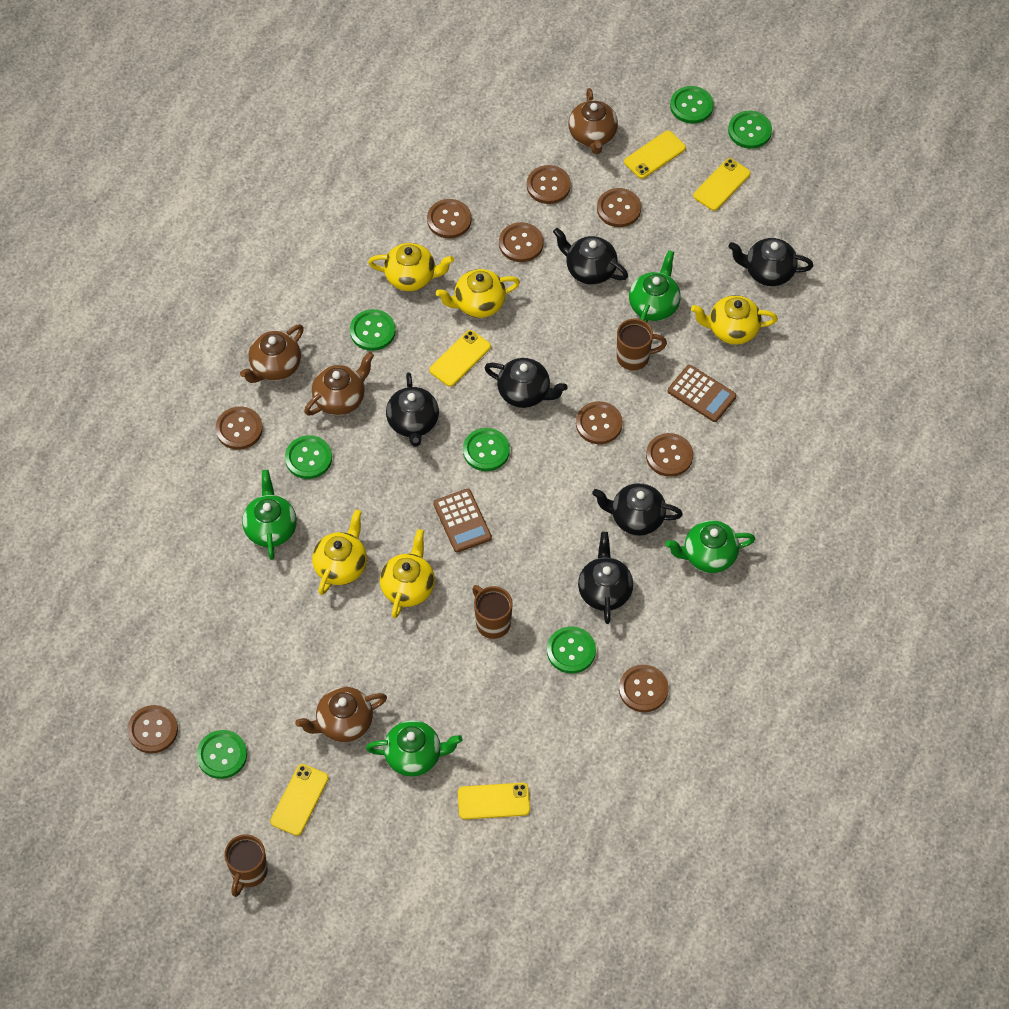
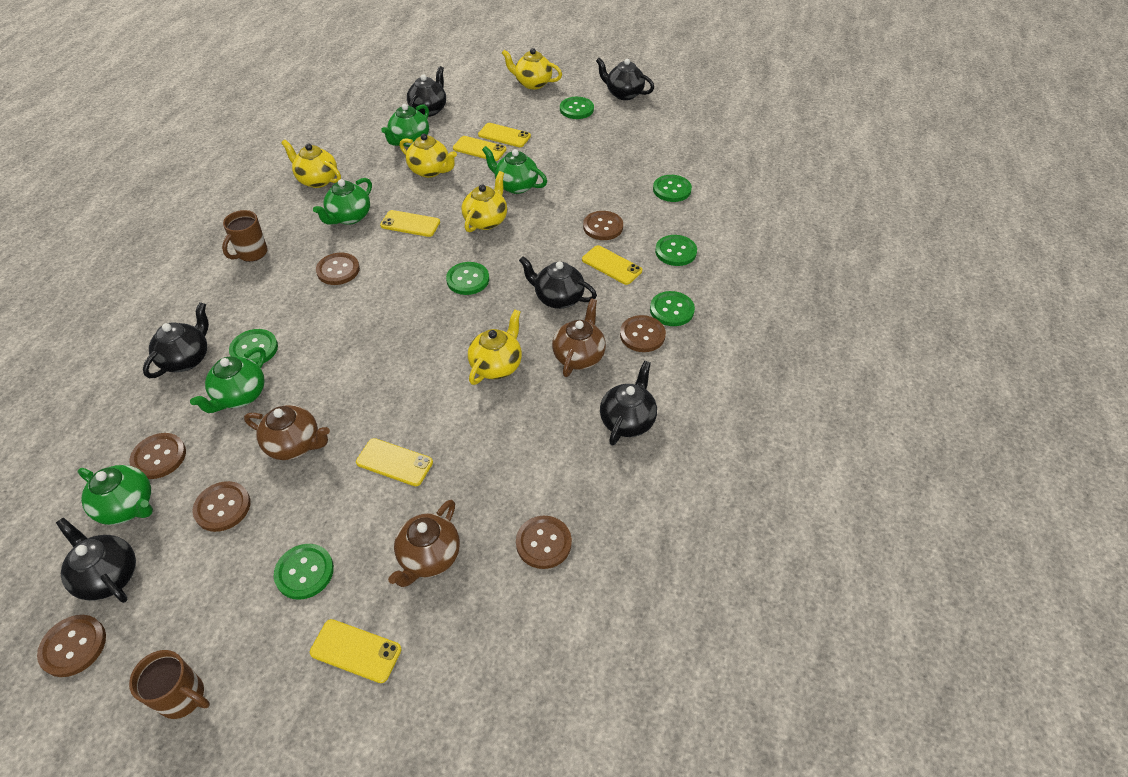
brown button: [127,705,178,754] [216,407,263,450] [427,199,472,238] [499,222,544,262] [527,165,571,204] [576,401,623,444] [597,188,641,227] [619,665,669,712] [646,433,693,477] = 9 -> [37,615,106,677] [130,433,186,479] [193,481,250,532] [316,253,360,285] [516,516,572,569] [583,211,623,240] [620,315,666,352] = 7
brown calculator: [434,489,492,553] [668,365,737,422] = 2 -> none = 0
brown mug: [224,834,268,897] [472,585,513,639] [617,319,667,370] = 3 -> [129,650,210,719] [222,210,268,262] = 2
brown teapot: [240,324,304,383] [295,687,387,742] [304,352,374,416] [568,88,618,154] = 4 -> [244,405,330,460] [388,500,460,587] [552,298,606,377] = 3
green teapot: [242,470,297,560] [366,720,462,777] [629,250,681,322] [666,520,755,573] = 4 -> [78,465,153,525] [190,347,266,413] [313,178,372,225] [381,104,429,147] [482,146,547,194] = 5
yellow phone: [271,764,329,836] [429,330,491,387] [458,783,530,819] [624,131,686,179] [693,158,751,211] = 5 -> [310,619,401,683] [356,438,433,486] [380,210,440,237] [453,136,506,161] [478,123,531,147] [582,245,642,285] = 6

